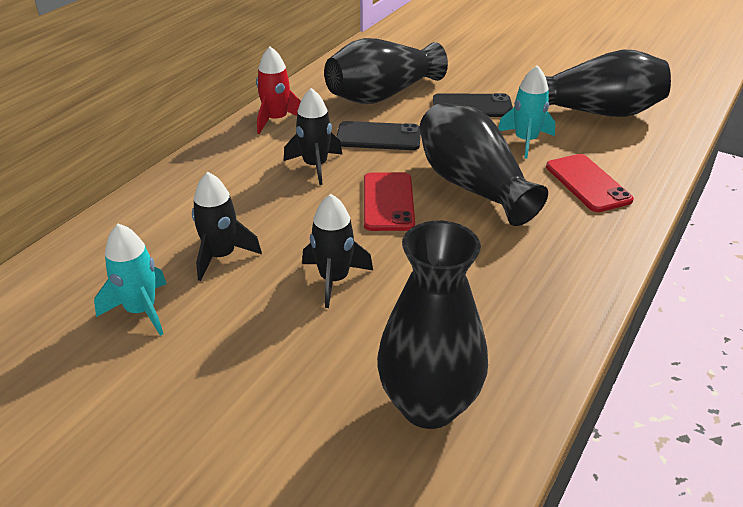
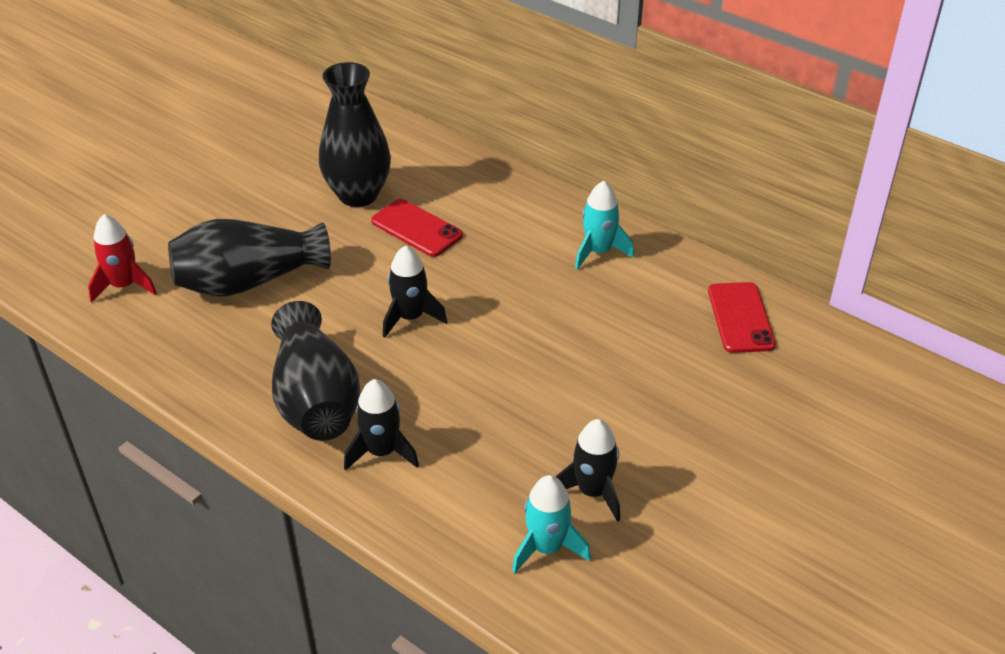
black phone: [336,121,421,150] [433,93,513,117] = 2 -> none = 0
black vase: [324,38,448,104] [377,221,488,429] [419,103,548,226] [545,50,671,117] = 4 -> [168,219,331,296] [271,301,360,441] [319,62,391,207] = 3

